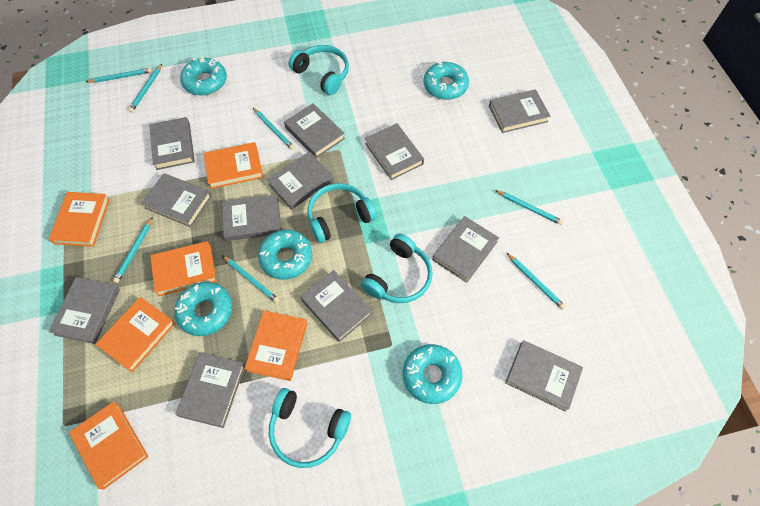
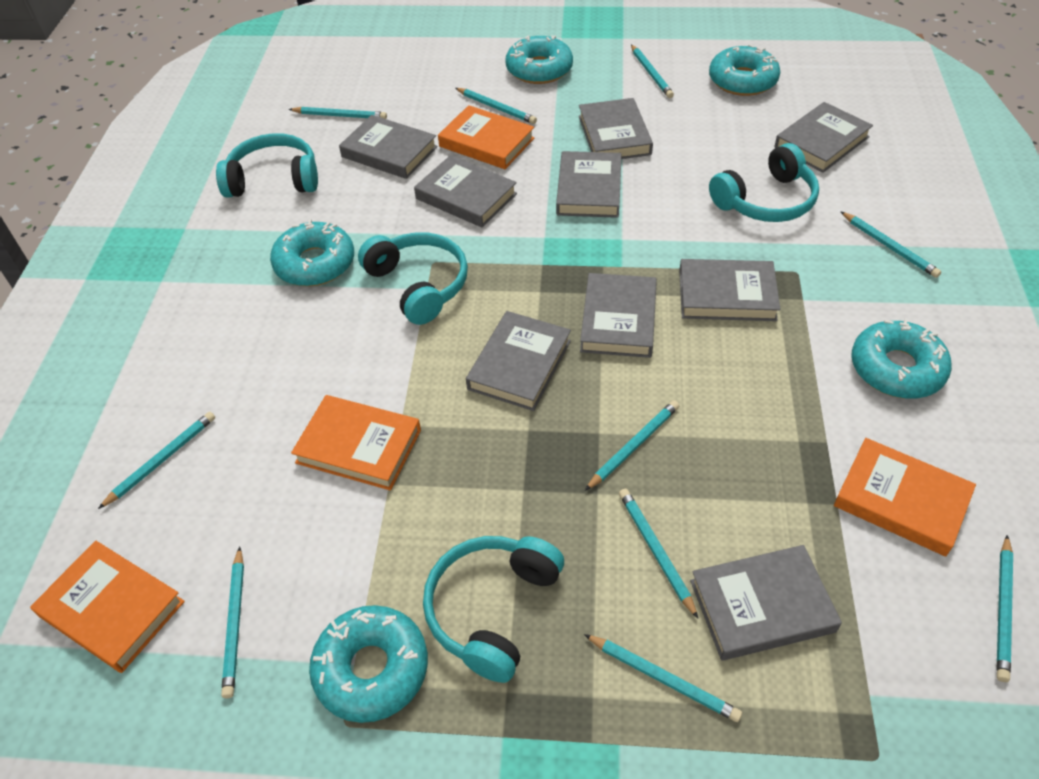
grey book: [49,277,120,344] [141,173,212,227] [149,117,195,170] [176,352,245,428] [222,194,281,241] [267,151,334,210] [284,103,345,158] [300,270,372,342] [365,123,424,180] [432,216,499,283] [489,89,550,133] [505,340,583,412] = 12 -> [339,115,438,179] [414,155,517,227] [466,311,571,411] [556,151,621,218] [579,98,653,159] [580,273,657,358] [679,259,781,321] [690,545,842,661] [775,102,873,173] = 9
orange book: [49,192,110,247] [69,402,149,489] [96,297,176,372] [150,241,217,296] [203,142,263,189] [245,311,307,381] = 6 -> [30,541,185,673] [291,395,421,490] [438,105,534,169] [834,438,976,556] = 4
turquoise pencil: [86,68,152,83] [113,217,153,283] [128,64,162,112] [222,255,279,303] [253,108,295,150] [495,190,563,225] [507,253,566,310] = 7 -> [98,412,215,509] [221,547,244,698] [289,107,387,119] [455,88,537,124] [584,634,742,722] [585,400,679,491] [619,489,698,619] [631,45,674,98] [840,211,941,278] [997,535,1013,682] = 10

